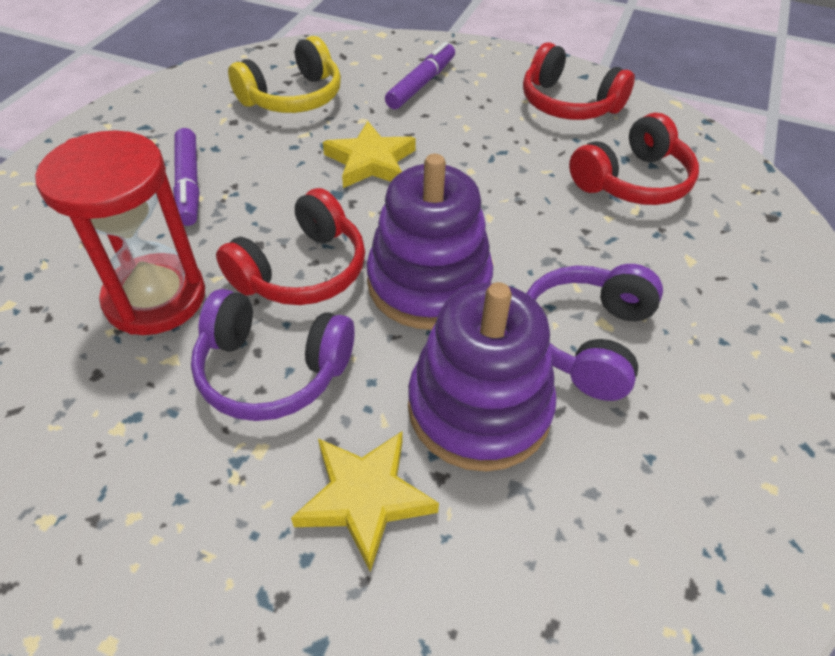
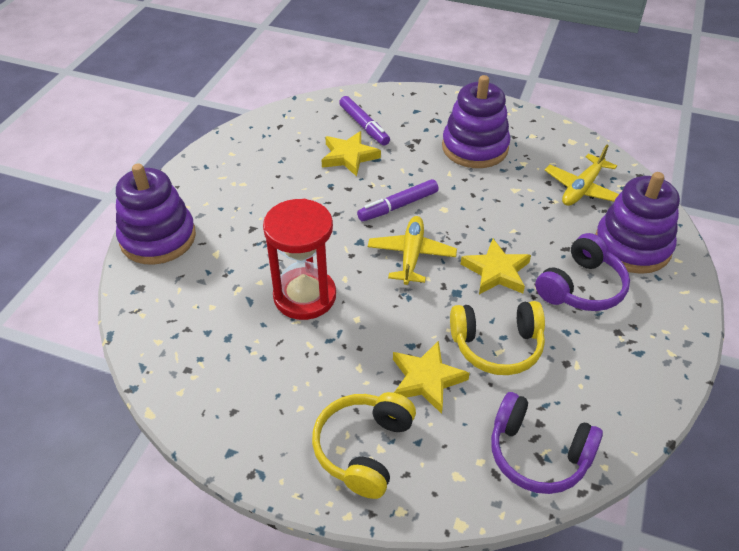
purple stacking toy: [367,154,493,330] [408,282,557,472] = 2 -> [116,164,196,265] [442,75,510,168] [595,172,680,274] = 3
red headphones: [216,188,365,305] [523,43,635,120] [569,112,699,205] = 3 -> none = 0
yellow headphones: [228,36,341,113] = 1 -> [312,392,416,499] [450,301,545,375] = 2
yellow plane: none = 0 -> [368,216,457,285] [545,145,619,206] = 2
yellow star: [291,431,439,572] [323,121,416,188] = 2 -> [321,131,381,176] [393,341,470,414] [461,239,531,294] = 3

